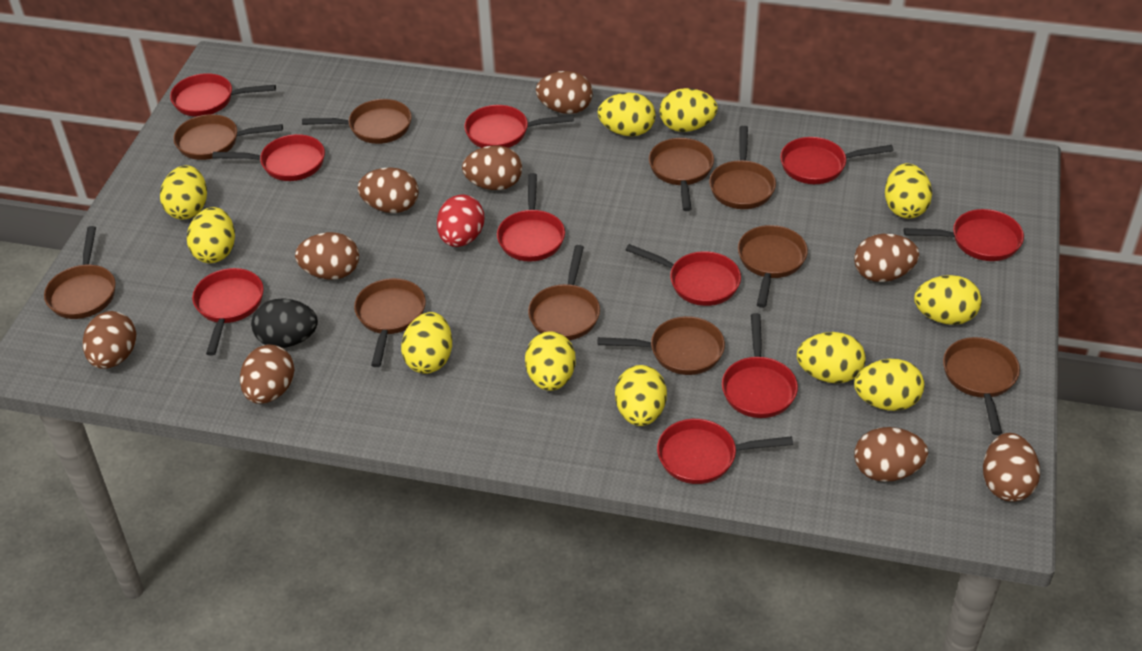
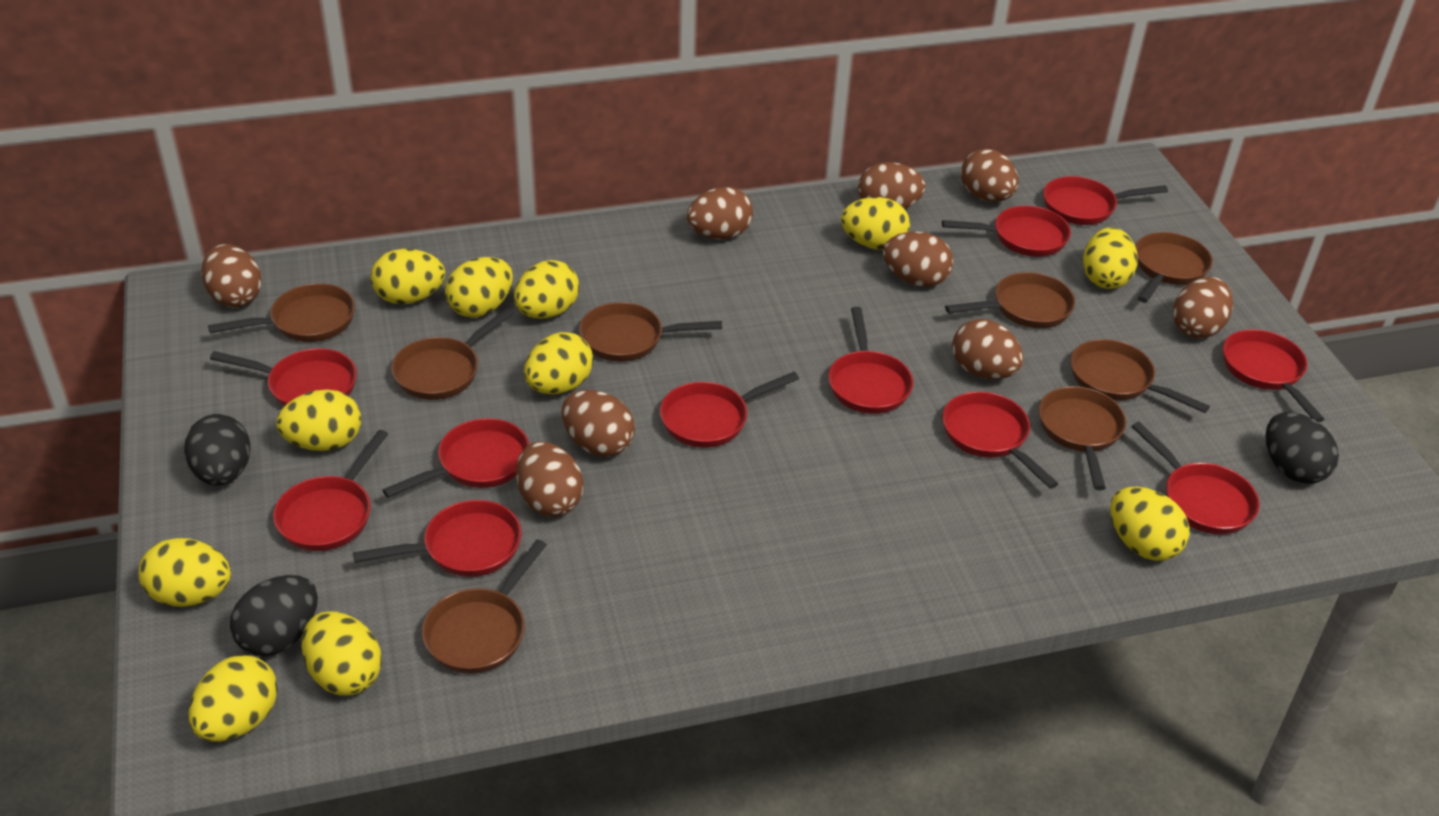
black egg: [251,298,318,348] = 1 -> [184,414,251,486] [230,575,318,656] [1265,412,1339,484] = 3
brown pan: [44,226,115,319] [173,114,283,160] [302,99,412,144] [354,278,426,367] [528,245,600,340] [598,316,725,375] [649,138,714,211] [709,126,776,209] [738,225,808,308] [943,337,1020,435] = 10 -> [208,283,355,342] [391,308,513,400] [422,539,547,674] [579,302,722,362] [945,272,1075,328] [1039,386,1126,490] [1070,339,1210,413] [1135,232,1213,303] = 8
red egg: [437,195,484,247] = 1 -> none = 0
red pan: [170,73,276,117] [192,268,264,356] [212,134,325,181] [464,105,574,148] [497,173,565,262] [626,244,741,306] [657,419,793,484] [722,313,798,418] [780,137,894,184] [904,209,1024,261] = 10 -> [210,348,357,406] [273,430,388,551] [353,500,522,577] [383,418,529,498] [660,372,799,448] [828,307,914,414] [942,206,1071,257] [942,391,1058,489] [1043,176,1168,225] [1131,422,1260,535] [1223,329,1324,422] = 11

